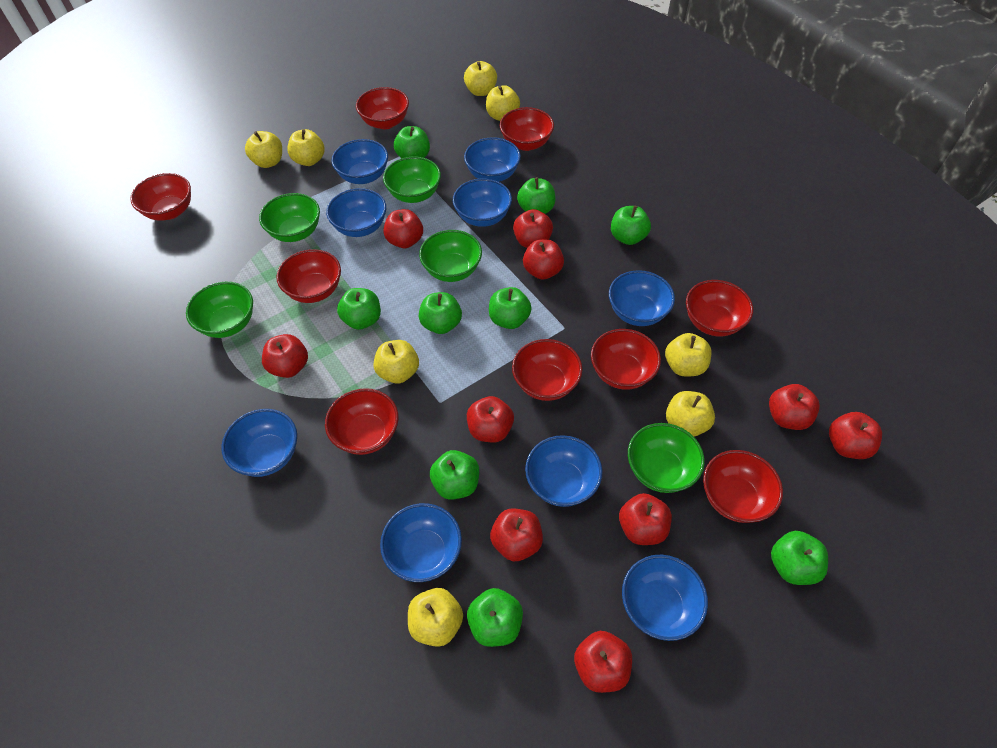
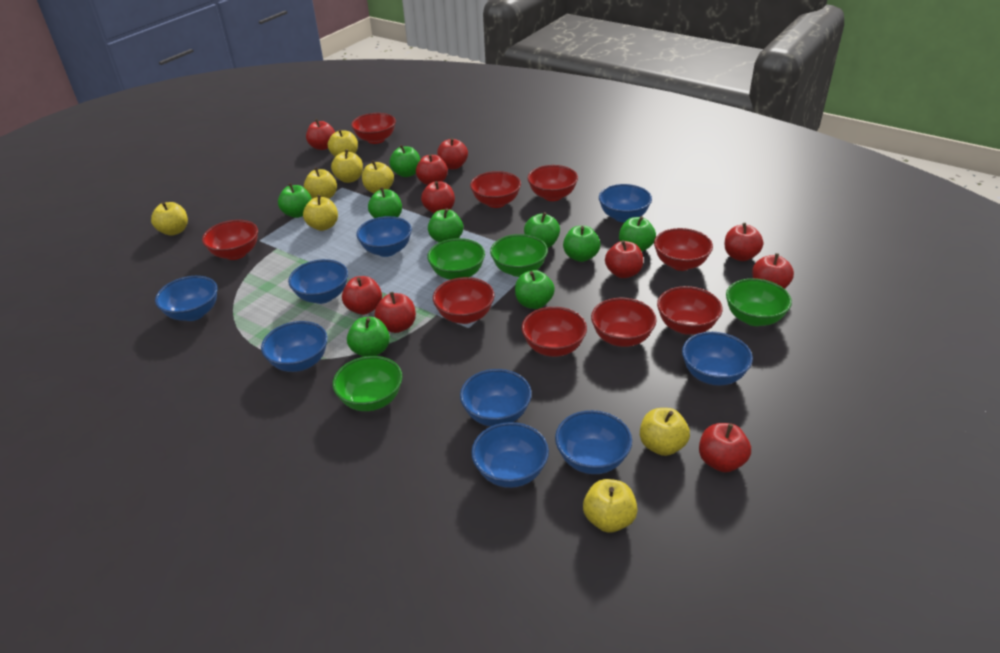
green bowl: [186,282,253,338] [259,193,320,242] [383,156,441,203] [419,230,482,282] [628,423,705,493] = 5 -> [333,356,403,411] [427,238,485,280] [490,234,548,277] [726,278,792,326] = 4

